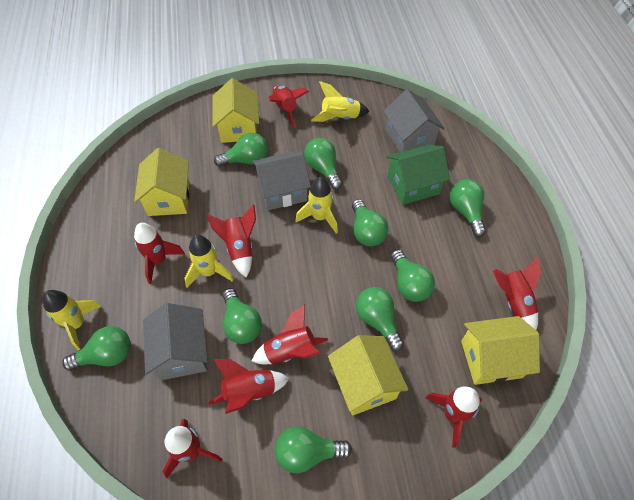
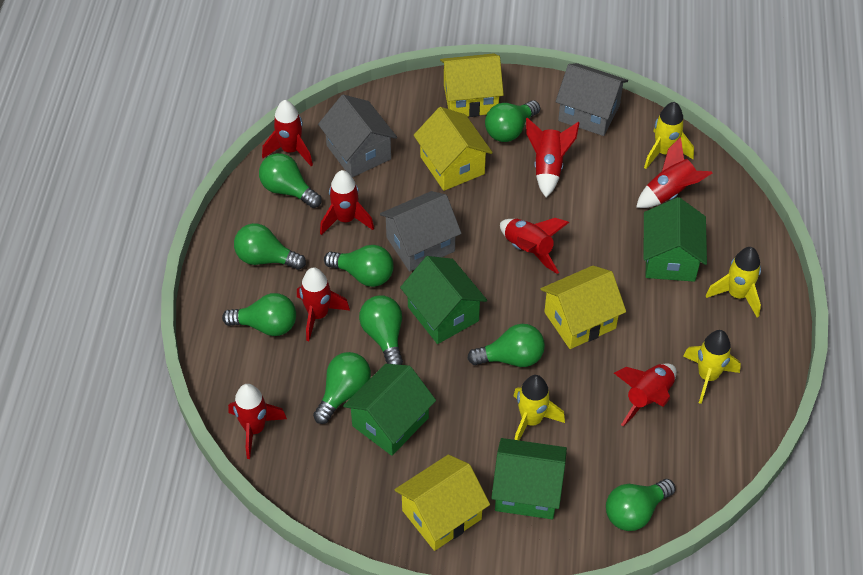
green house: [386,144,450,205] = 1 -> [343,364,436,456] [400,256,487,344] [491,438,567,519] [643,197,707,282] = 4

